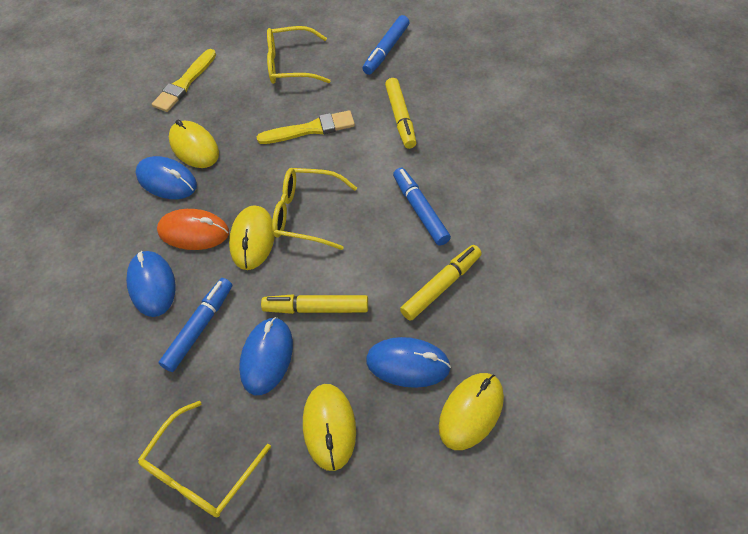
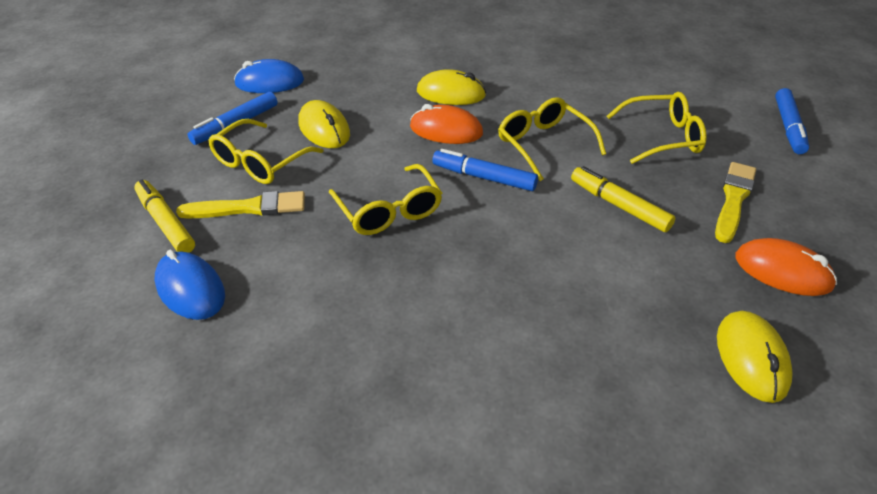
blue mouse: [126,251,176,317] [135,156,197,199] [239,317,293,395] [366,337,451,388] = 4 -> [155,250,225,320] [234,59,304,93] = 2
orange mouse: [157,209,229,250] = 1 -> [410,104,483,144] [735,238,837,296] = 2
yellow glasses: [138,401,271,517] [267,26,330,84] [272,168,357,250] = 3 -> [208,119,324,184] [328,164,442,235] [498,97,606,181] [607,92,707,164] = 4
yellow marker: [261,294,368,314] [385,78,416,149] [400,245,482,321] = 3 -> [134,180,195,253] [571,166,675,232] = 2
yellow mouse: [169,119,219,168] [229,205,275,270] [303,384,356,471] [439,373,504,450] = 4 -> [298,100,350,148] [417,69,486,105] [717,311,793,403] = 3

